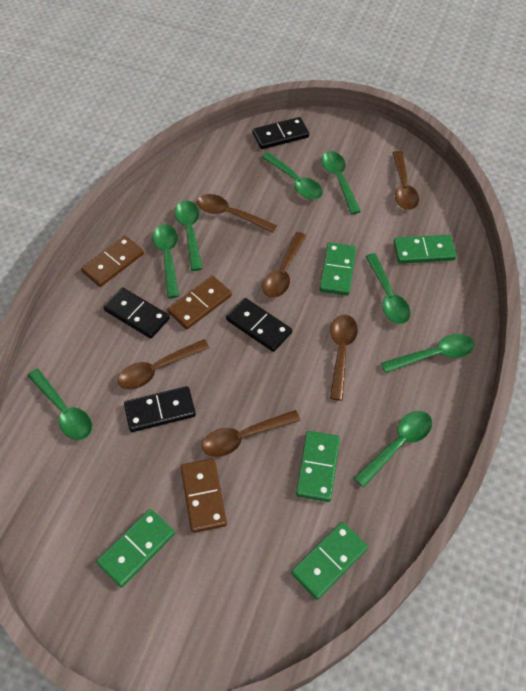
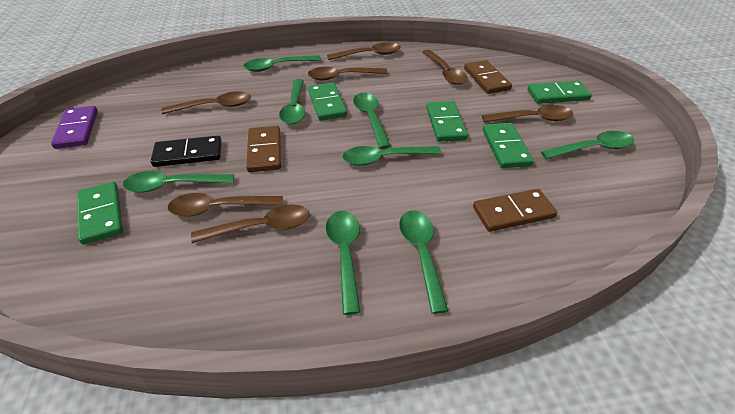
black domino: [103,288,170,339] [124,386,196,432] [226,298,292,352] [253,117,309,149] = 4 -> [151,136,222,167] = 1
brown spoon: [118,339,209,389] [197,194,277,233] [202,410,301,457] [263,232,306,298] [330,315,358,401] [392,151,419,210] = 6 -> [161,91,251,114] [168,193,283,217] [191,204,310,243] [308,67,388,80] [327,42,400,60] [422,50,468,85] [482,105,573,122] = 7
purple domino: none = 0 -> [51,106,98,149] = 1

